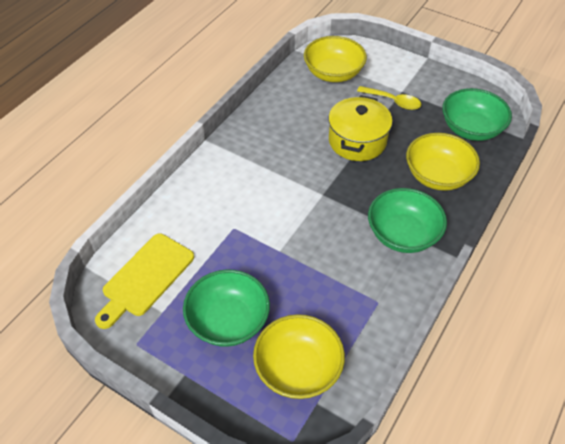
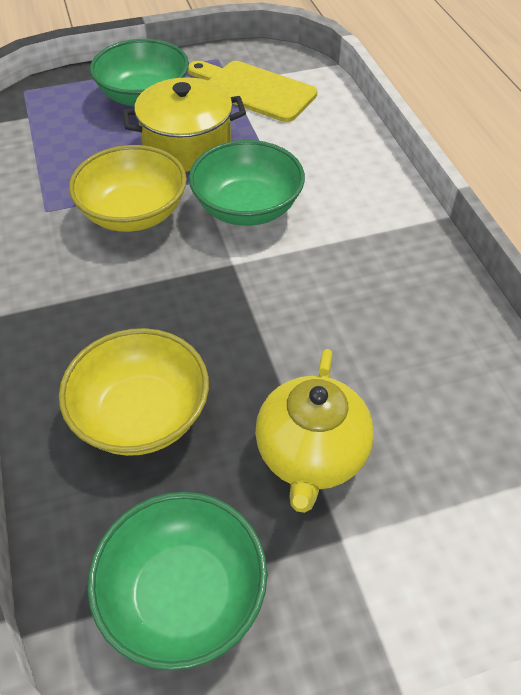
yellow bowl: [253,314,345,399] [304,36,367,82] [406,133,480,191] = 3 -> [59,328,209,456] [69,145,187,232] = 2
yellow spoon: [357,86,421,110] = 1 -> none = 0
yellow teapot: none = 0 -> [255,349,374,513] = 1

